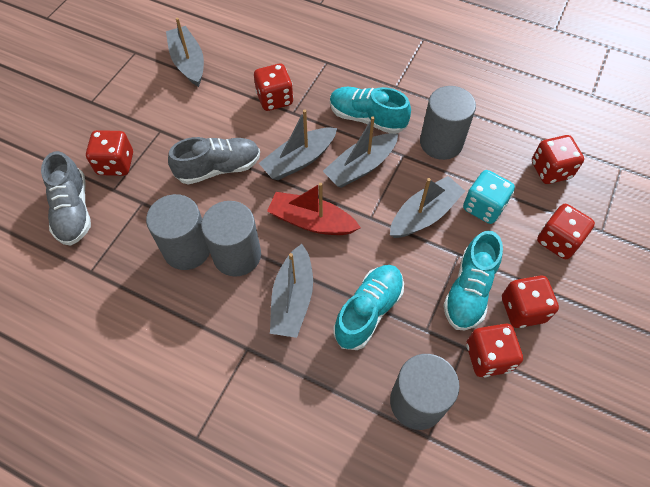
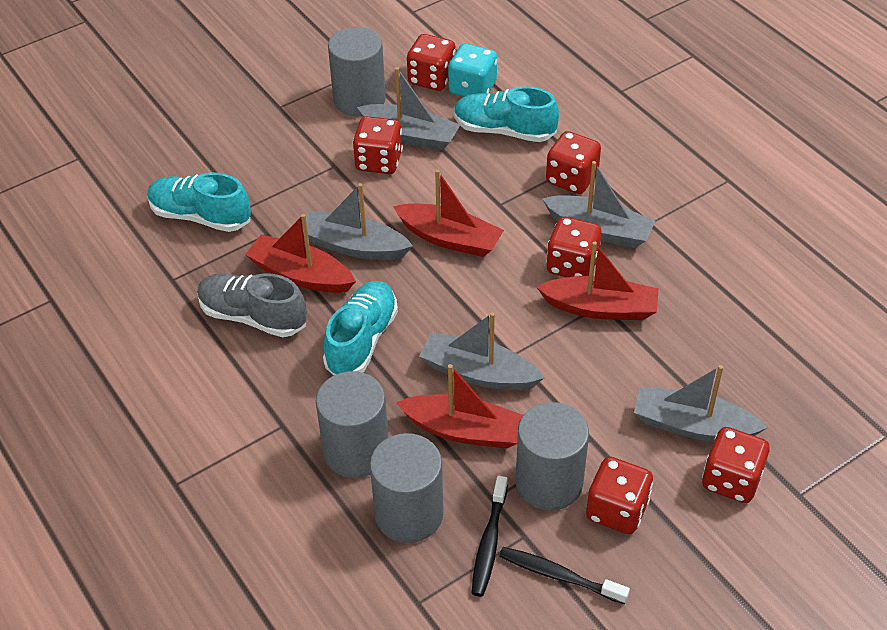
black toothbrush: none = 0 -> [471,476,508,597] [499,547,630,604] = 2
grey shoe: [41,151,91,246] [168,137,260,185] = 2 -> [197,273,307,337] = 1
red boat: [267,183,361,235] = 1 -> [245,214,356,293] [393,169,504,257] [396,364,523,449] [537,241,659,320] = 4

